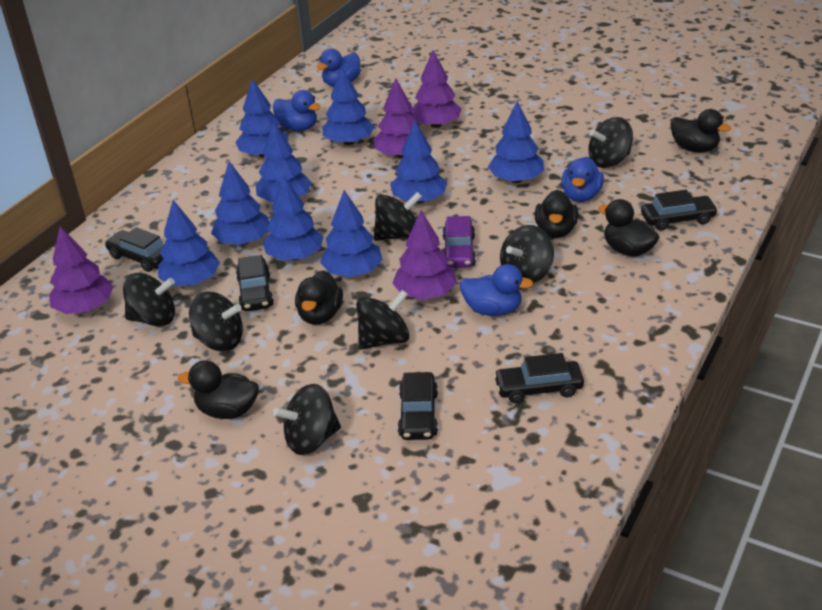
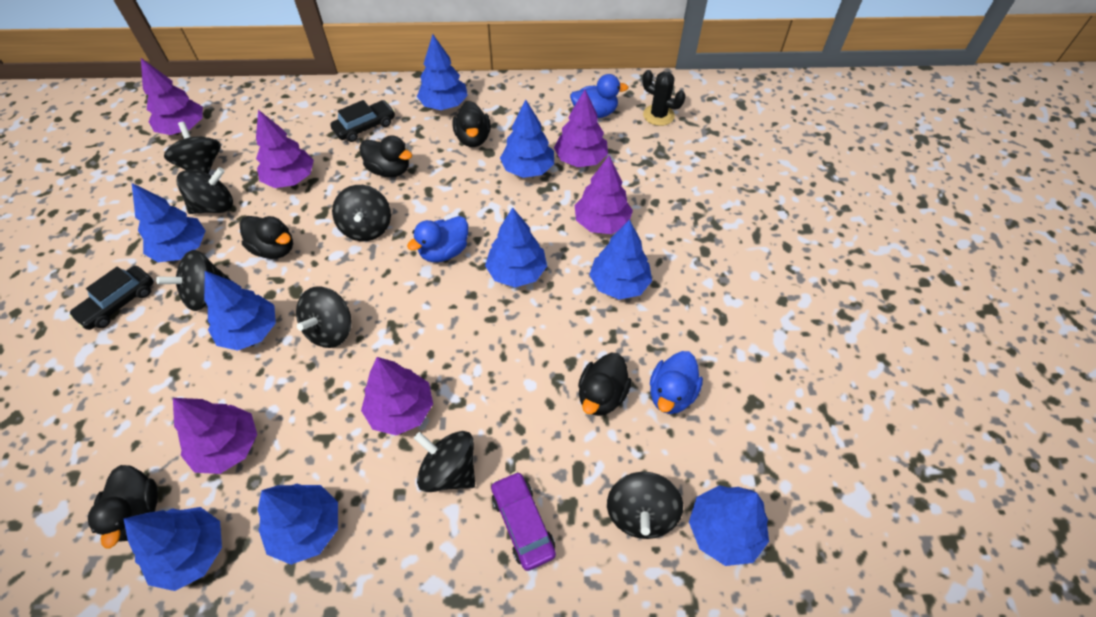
black cactus: none = 0 -> [642,70,686,126] = 1
black car: [105,227,164,272] [236,255,274,311] [398,372,438,440] [494,353,584,403] [641,190,718,230] = 5 -> [69,266,154,330] [330,100,395,142] = 2
blue duck: [273,90,321,131] [316,49,361,86] [460,264,533,316] [561,157,604,202] = 4 -> [407,216,468,262] [570,74,628,118] [650,351,703,414] = 3
purple tree: [49,226,114,314] [374,78,427,158] [392,211,457,300] [410,50,462,128] = 4 -> [141,58,203,135] [173,398,257,474] [256,110,314,188] [361,357,433,436] [554,90,608,167] [575,156,633,234] = 6

